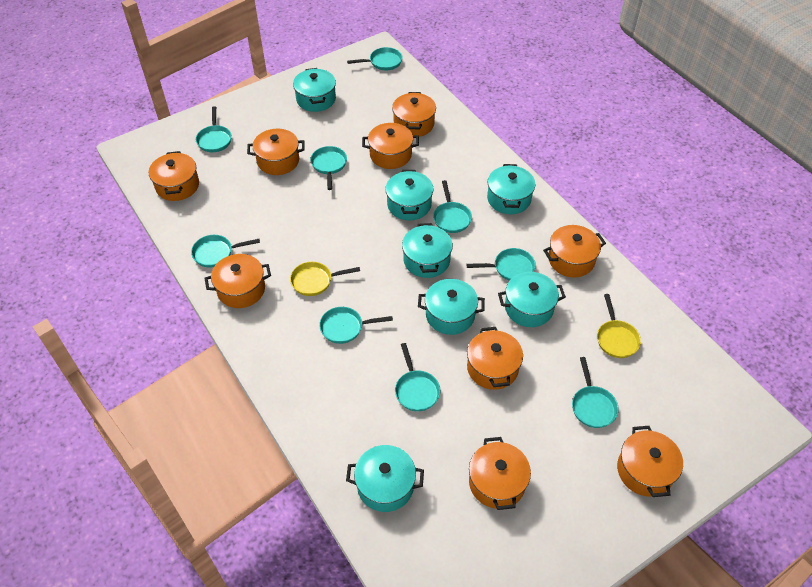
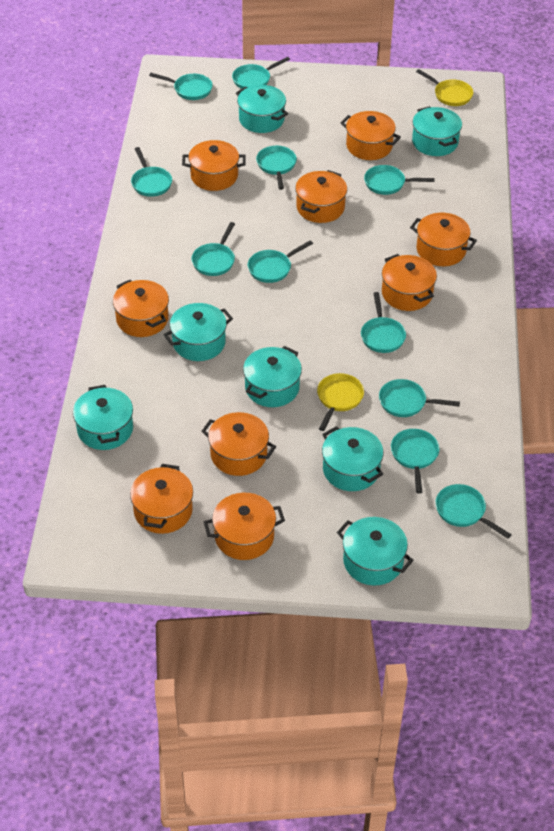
turquoise pan: [191,235,260,268] [196,106,232,152] [310,146,347,190] [319,307,393,344] [347,47,403,70] [395,343,440,411] [433,180,472,233] [466,248,536,281] [572,357,619,428] = 9 -> [131,147,172,197] [149,73,213,100] [192,222,235,276] [232,57,290,89] [248,240,313,283] [256,146,297,190] [361,292,406,353] [364,165,435,195] [379,379,460,417] [391,429,439,493] [435,484,512,539] = 11

